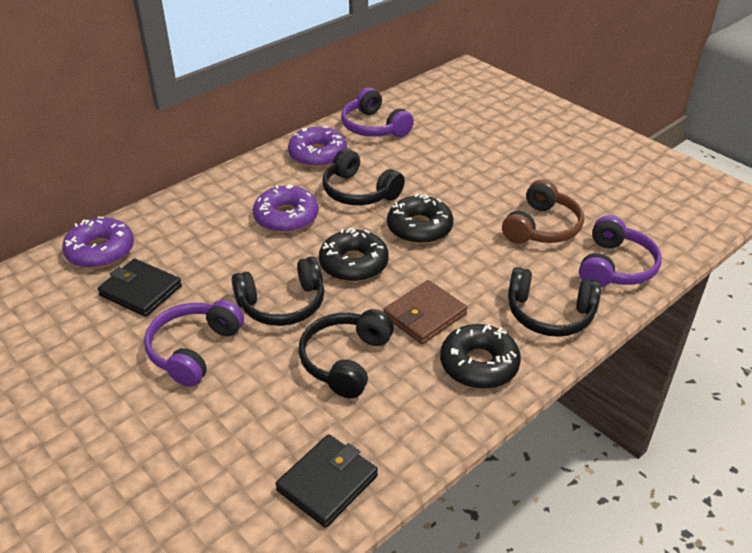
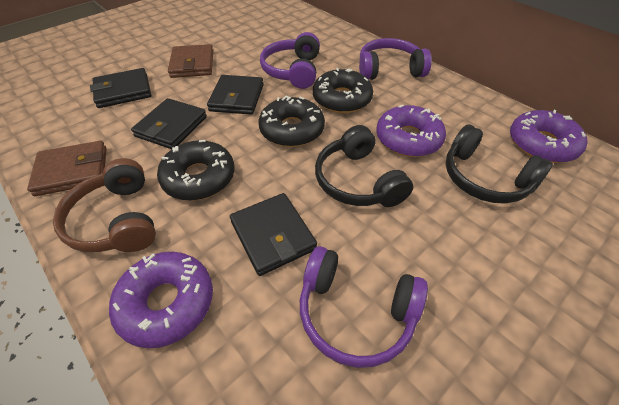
black headphones: [231,256,324,326] [299,309,394,398] [322,148,405,205] [508,267,601,337] = 4 -> [315,125,413,207] [446,124,553,204] = 2
black wallet: [97,259,182,317] [276,434,378,528] = 2 -> [90,68,151,108] [131,98,207,149] [207,75,264,115] [230,193,317,276] = 4
brown wallet: [384,280,467,345] = 1 -> [27,141,107,196] [168,44,213,78] = 2

